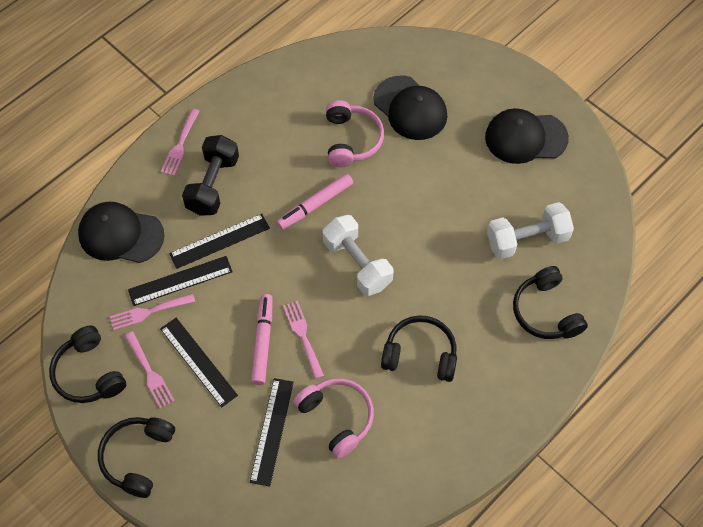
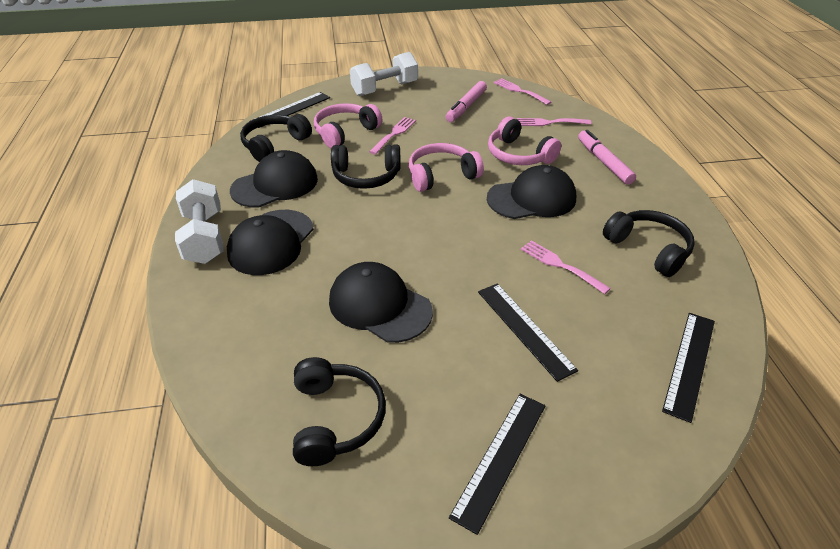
black cap: [78,202,164,263] [373,76,447,140] [485,108,569,164] = 3 -> [227,210,314,275] [230,150,318,208] [329,262,433,343] [487,165,576,219] = 4
black dumbbell: [182,135,239,216] = 1 -> none = 0
pink headphones: [293,378,374,459] [326,100,384,167] = 2 -> [314,103,382,148] [409,143,484,192] [488,117,561,165] = 3

